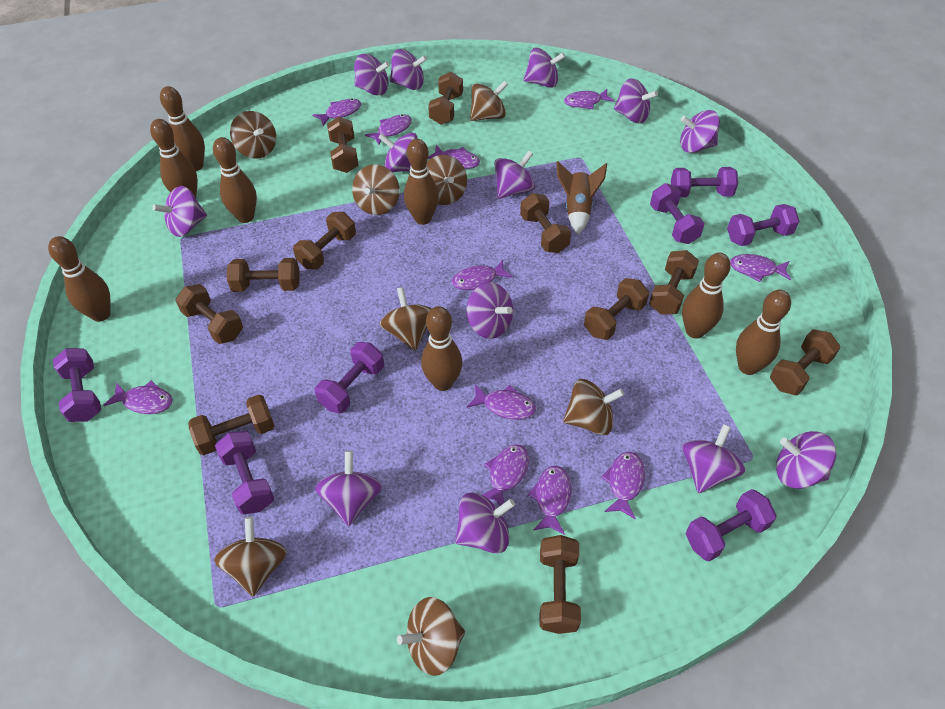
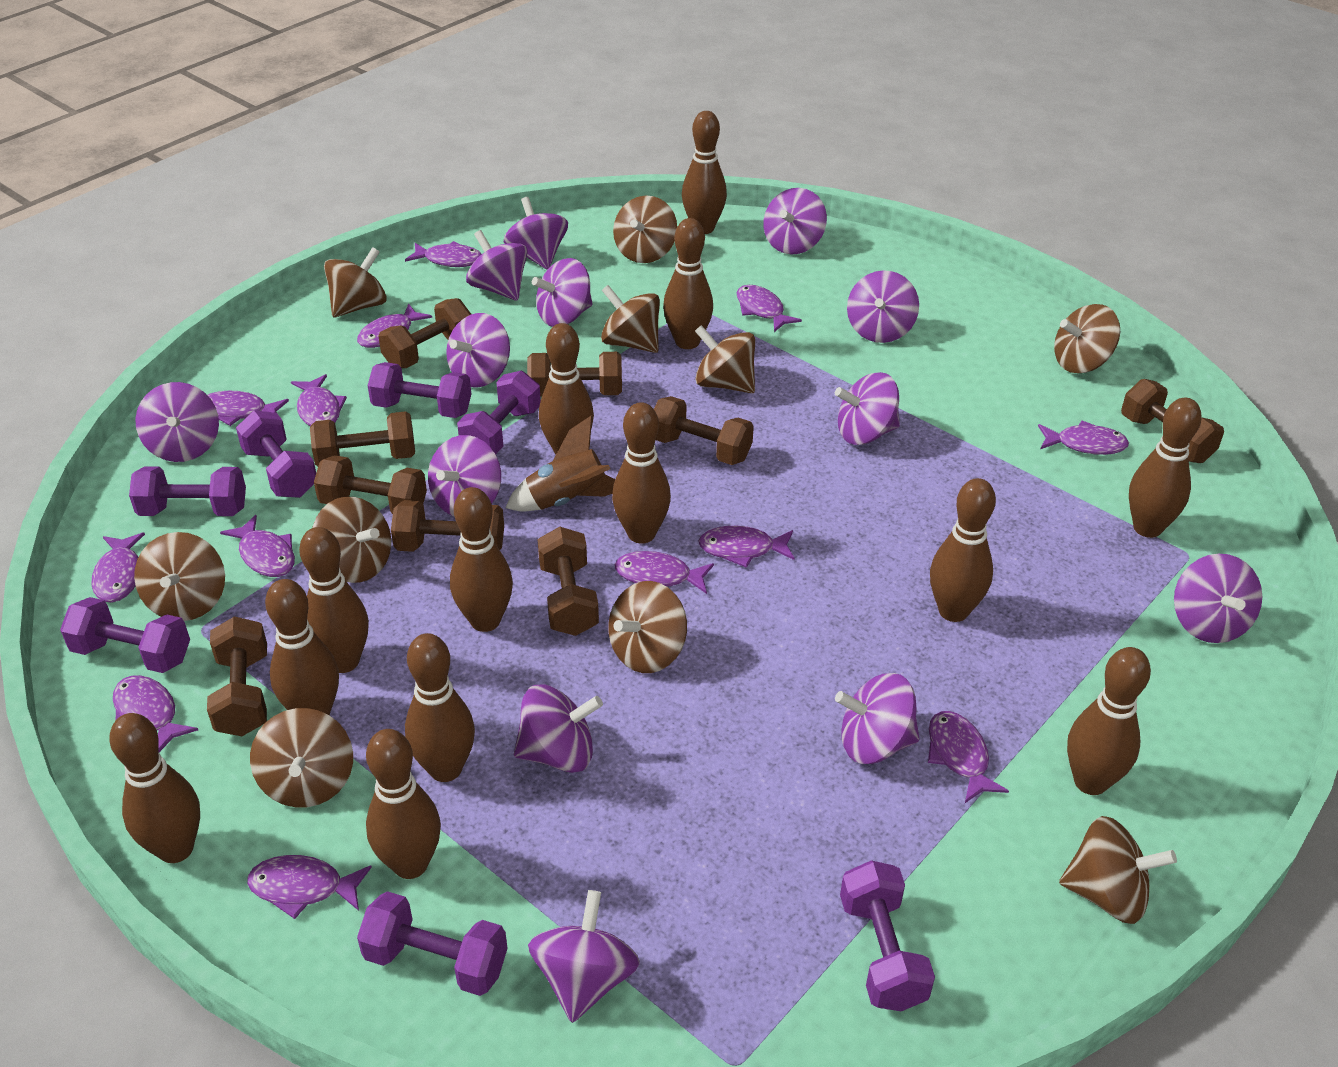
brown bowling pin: [48,236,111,322] [150,119,198,198] [160,86,205,171] [213,137,257,223] [404,139,439,225] [421,306,462,391] [682,253,731,339] [736,290,791,375] = 8 -> [109,713,200,863] [265,579,339,715] [299,527,369,673] [366,729,441,879] [405,633,475,782] [450,487,513,632] [539,323,594,455] [612,402,671,544] [663,218,713,349] [682,111,727,234] [930,478,996,622] [1067,647,1151,795] [1129,398,1202,538] = 13
brown dumbbell: [175,284,243,344] [188,394,274,455] [227,258,300,292] [293,212,356,269] [327,116,359,173] [428,72,463,125] [520,193,571,253] [540,535,581,634] [584,278,649,340] [649,250,699,315] [770,329,841,395] = 11 -> [207,616,267,736] [310,411,415,466] [314,455,427,514] [378,298,471,368] [391,500,504,552] [527,352,622,397] [537,527,599,636] [654,396,754,465] [1121,379,1224,463] = 9
brown spinning top: [214,517,287,596] [230,111,276,159] [352,165,400,215] [380,287,432,351] [397,597,465,676] [427,155,467,205] [470,81,508,121] [563,379,624,435] = 8 -> [134,532,225,621] [250,708,353,808] [312,497,391,583] [324,247,387,317] [601,285,660,353] [608,581,687,673] [613,196,677,263] [695,325,755,393] [1054,304,1120,373] [1059,816,1177,924] = 10
purple fish: [103,381,173,414] [312,99,361,126] [365,114,412,145] [428,145,480,169] [452,260,513,290] [467,385,536,420] [482,444,529,506] [528,466,571,535] [564,89,614,109] [601,452,645,520] [730,254,791,282] = 11 -> [91,532,145,602] [113,675,198,752] [208,391,289,426] [220,515,295,577] [247,855,372,919] [291,374,347,426] [357,303,432,348] [405,241,482,267] [615,551,714,594] [698,526,795,568] [737,285,802,332] [928,711,1009,803] [1038,421,1129,455] = 13

